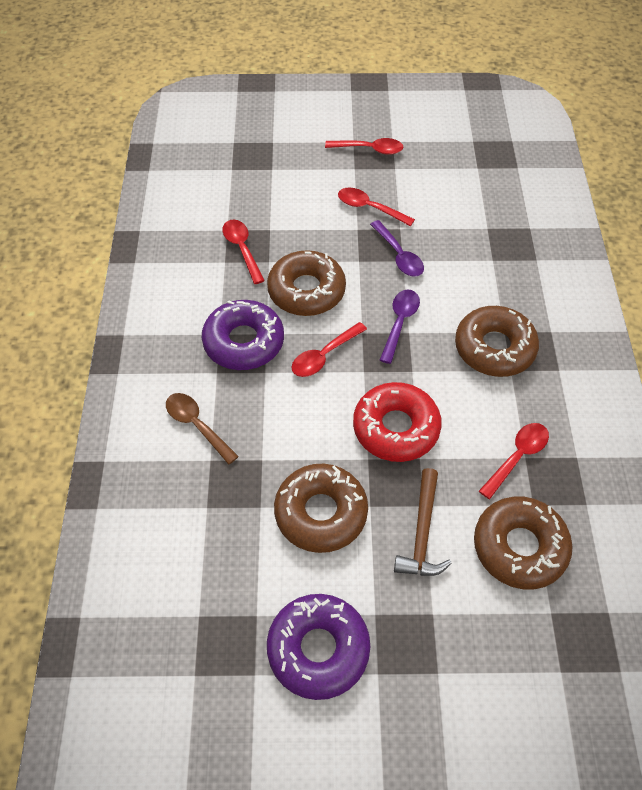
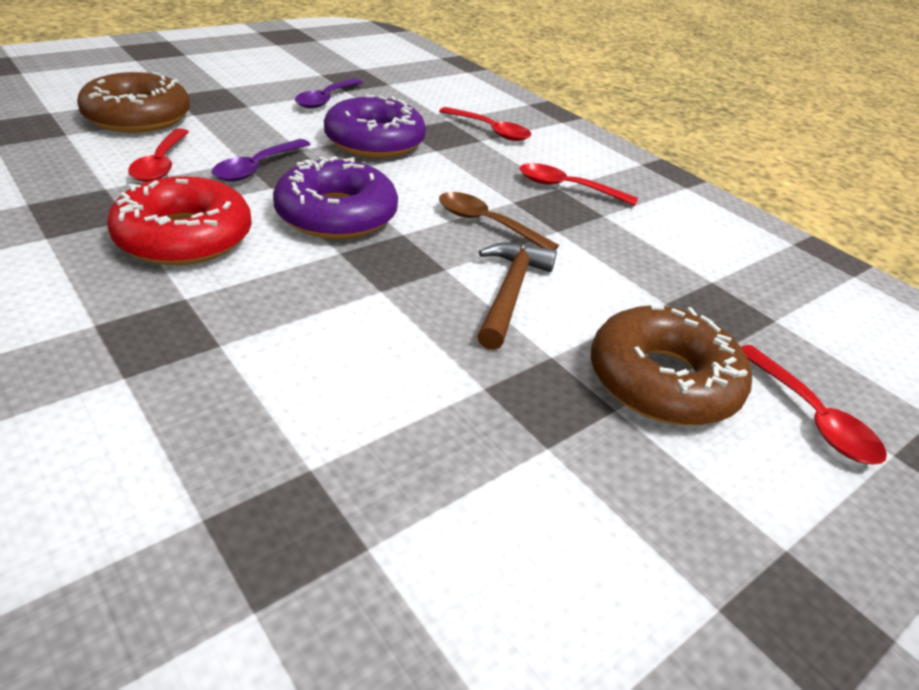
brown donut: [267,250,346,316] [274,464,368,553] [455,306,539,377] [474,496,573,590] = 4 -> [77,72,190,133] [591,305,752,425] = 2
red spoon: [223,219,265,284] [292,322,367,377] [325,138,403,155] [338,187,415,226] [479,423,549,499] = 5 -> [128,128,189,182] [439,107,531,141] [520,163,638,206] [741,345,887,464] = 4

